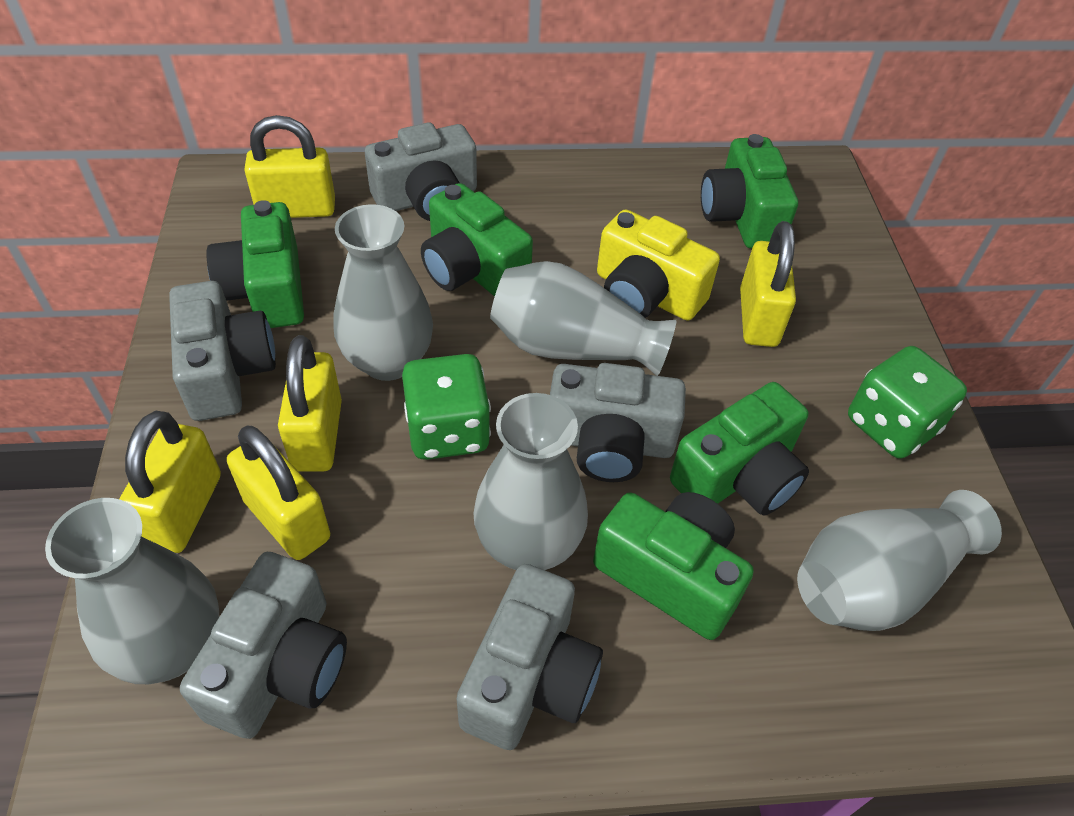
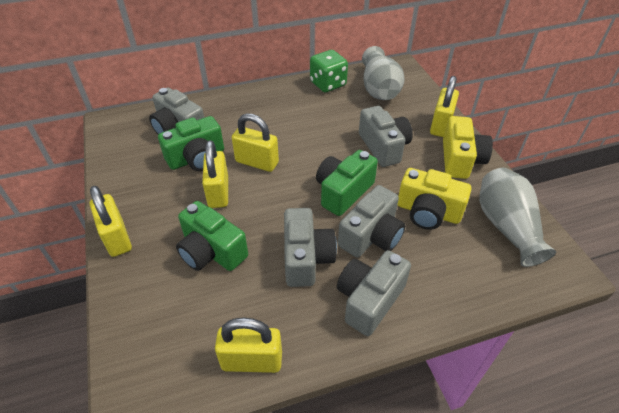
green camera: [206,200,304,328] [421,183,533,297] [593,492,754,640] [670,382,809,516] [701,134,798,249] = 5 -> [158,116,224,171] [176,201,248,271] [316,150,378,216] = 3
green dice: [402,354,491,460] [848,346,967,458] = 2 -> [310,50,348,92] = 1
grey vase: [45,498,219,684] [333,204,433,381] [473,393,588,570] [490,261,676,376] [797,490,1002,631] = 5 -> [362,46,405,100] [479,168,556,267] = 2
yellow camera: [597,210,720,321] = 1 -> [397,168,471,230] [443,116,493,179] = 2

